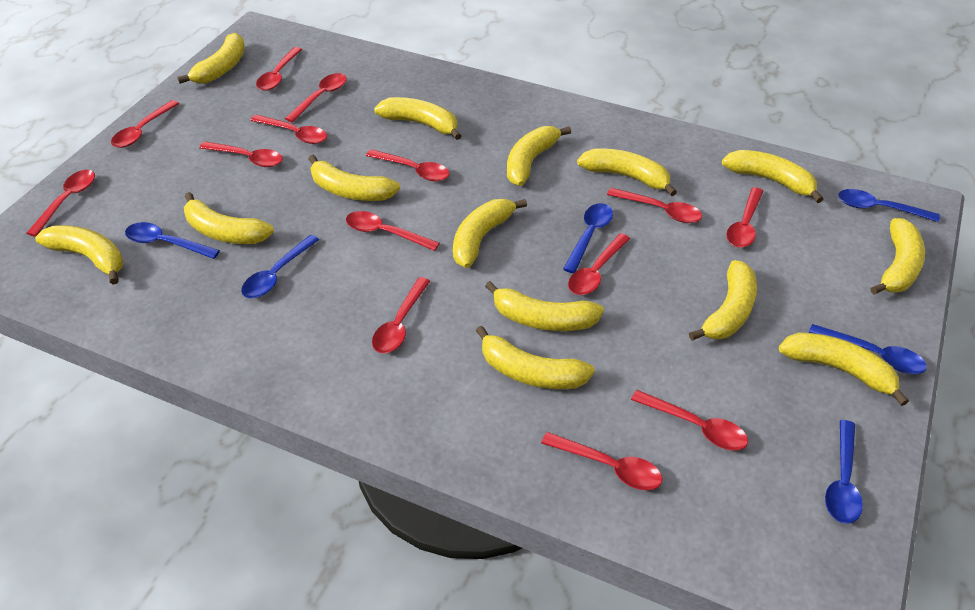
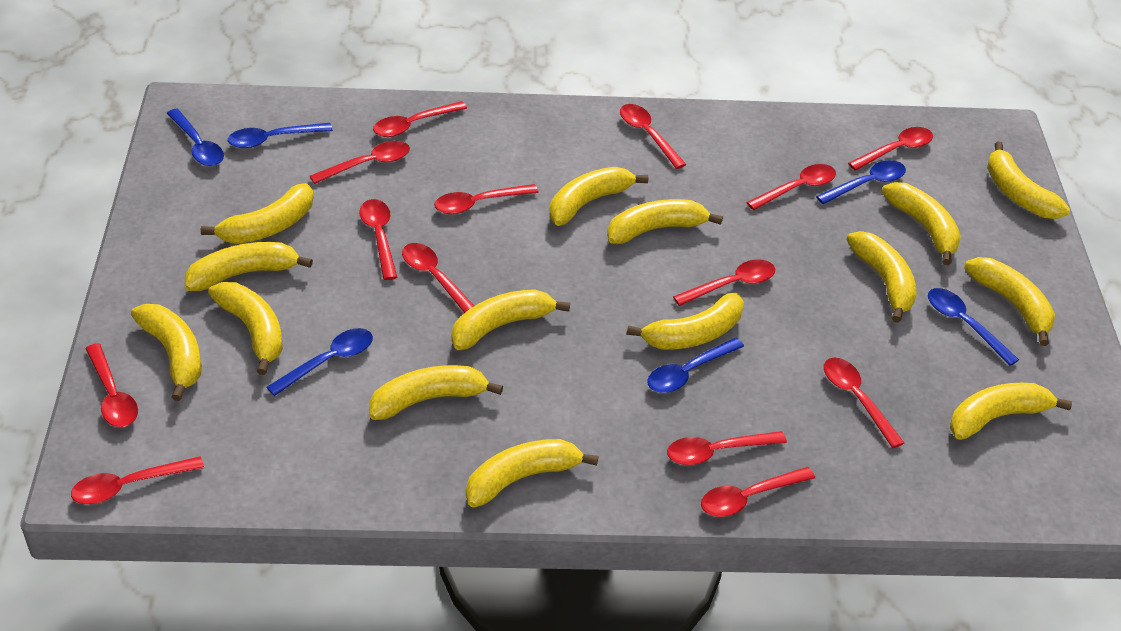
yellow banana: [35,225,123,284] [177,33,245,84] [184,192,274,244] [308,155,400,201] [374,97,461,140] [453,199,527,268] [476,326,595,389] [485,281,604,331] [507,126,571,186] [577,148,677,196] [689,260,757,341] [722,150,823,203] [779,332,909,406] [870,218,925,295] = 14 -> [131,304,201,401] [185,242,313,291] [201,183,313,244] [208,282,283,375] [369,365,503,420] [451,289,570,350] [466,439,598,508] [550,167,648,226] [607,199,723,244] [627,293,744,350] [846,231,917,323] [882,182,961,265] [950,383,1072,440] [964,257,1055,346] [987,141,1070,219] = 15

